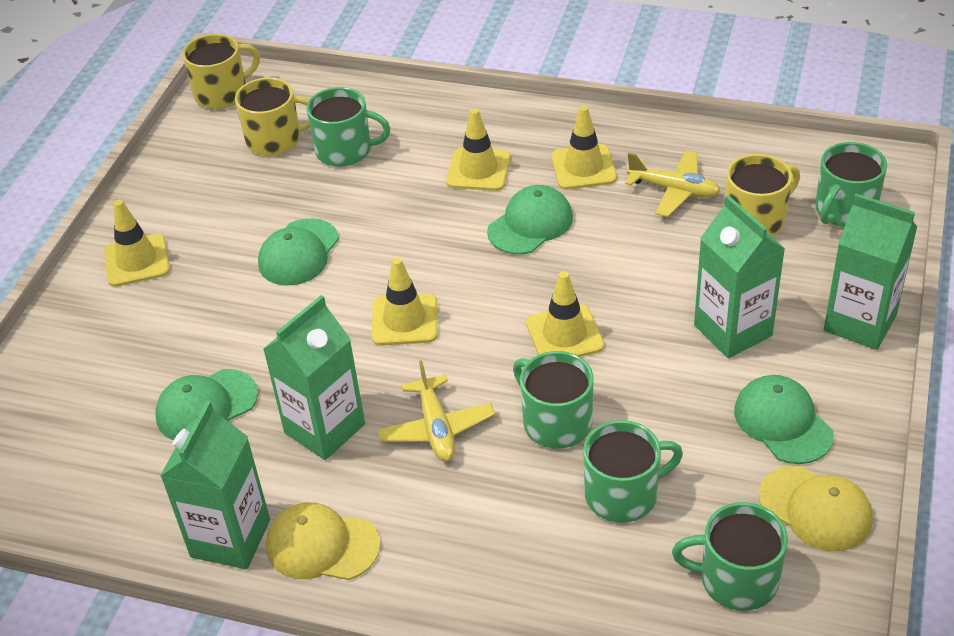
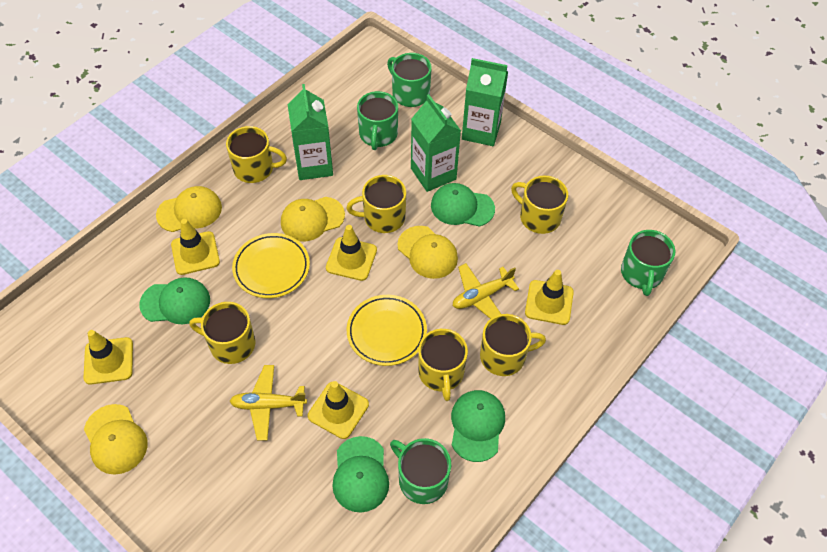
green carton: [160,401,270,569] [263,295,365,460] [694,195,785,358] [824,193,918,350] = 4 -> [288,84,333,180] [411,94,461,192] [462,58,508,146] = 3
green mug: [306,87,390,167] [513,351,594,449] [583,420,683,523] [672,502,788,611] [815,142,887,227] = 5 -> [357,91,398,150] [387,53,432,107] [390,438,451,504] [621,230,675,296] = 4
yellow cap: [266,502,380,580] [759,465,873,551] = 2 -> [84,404,148,474] [156,186,222,232] [281,197,345,241] [397,226,458,279] = 4
yellow mug: [182,34,260,109] [235,77,310,156] [725,154,800,237] = 3 -> [190,302,255,364] [226,126,287,183] [346,175,406,233] [418,329,468,401] [480,314,546,376] [511,176,568,234] = 6
yellow plate: none = 0 -> [232,233,310,298] [347,295,427,366] = 2

